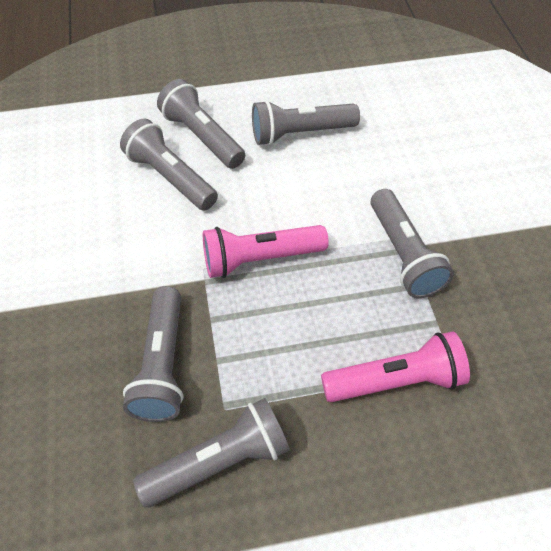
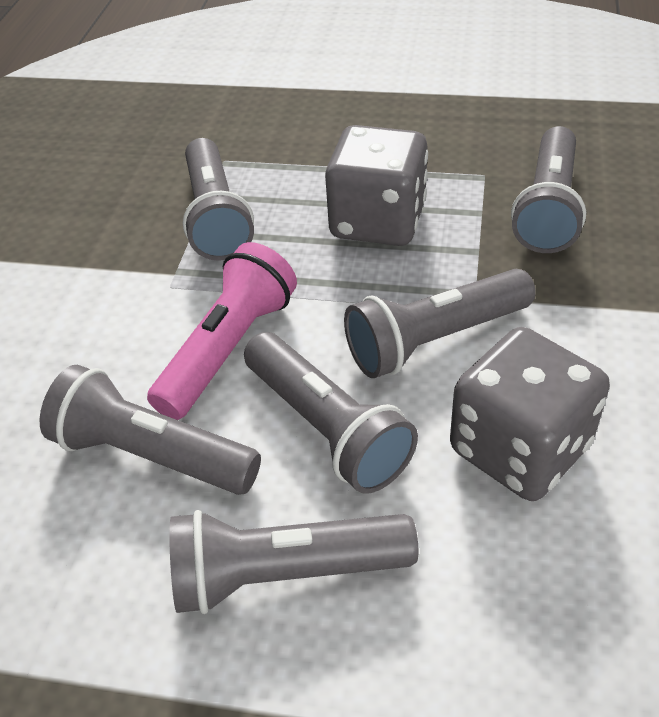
grey dice: none = 0 -> [325,125,428,246] [450,327,610,501] = 2
pink flashlight: [203,225,329,278] [321,331,470,402] = 2 -> [147,242,297,420] = 1

